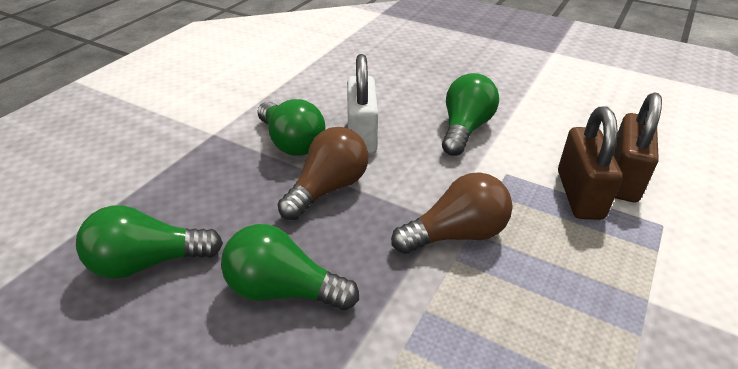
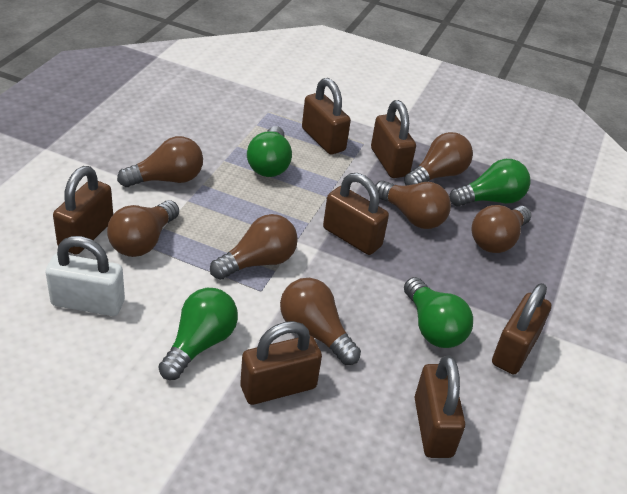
brown light bulb: [277,127,369,220] [391,172,512,254] = 2 -> [107,200,179,257] [117,136,203,187] [210,214,298,280] [280,278,361,365] [375,180,451,229] [404,132,473,185] [471,205,531,253] = 7
brown padlock: [558,106,623,220] [613,92,662,202] = 2 -> [53,166,113,255] [240,321,322,405] [302,78,351,155] [323,173,389,255] [371,100,416,178] [415,356,465,458] [492,283,551,374] = 7

